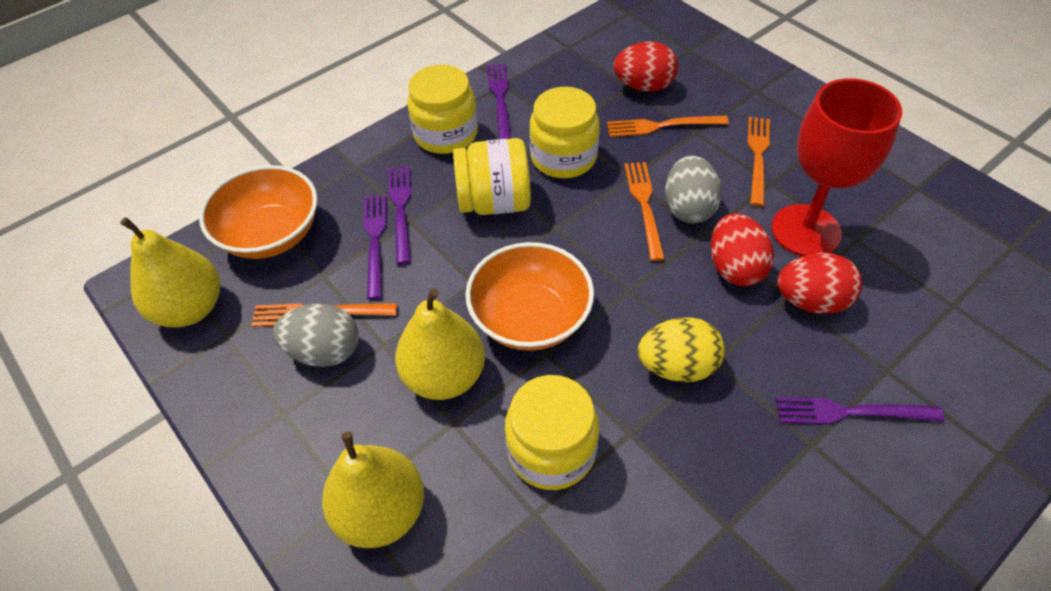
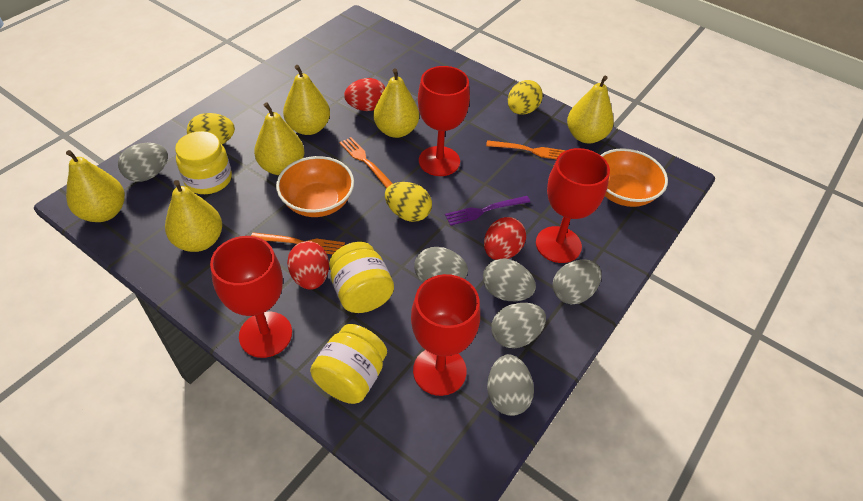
grey egg: [273,304,359,367] [665,155,722,224] = 2 -> [118,143,168,182] [414,247,468,282] [483,258,536,301] [487,354,534,416] [491,303,546,348] [553,259,601,304] = 6
orange fork: [251,303,397,327] [607,116,729,137] [624,162,665,261] [747,117,770,206] = 4 -> [251,232,345,254] [339,137,393,188] [486,140,566,160] = 3
purple fork: [363,195,387,300] [388,166,411,265] [487,64,511,139] [776,397,944,425] = 4 -> [445,196,530,226] = 1
red goblet: [771,78,902,256] = 1 -> [210,236,292,358] [411,274,480,396] [418,66,470,176] [536,148,610,263] = 4
yellow egg: [638,317,725,382] = 1 -> [187,113,235,144] [385,182,432,222] [508,80,543,115] = 3
yellow jar: [407,65,478,154] [453,138,531,215] [505,375,599,490] [529,87,600,178] = 4 -> [175,131,232,194] [310,324,387,404] [329,242,394,313] = 3
yellow pear: [120,217,220,327] [322,432,424,548] [395,288,485,400] = 3 -> [66,150,125,222] [165,180,222,252] [254,102,304,175] [283,65,330,135] [373,68,419,138] [567,76,614,143] = 6

